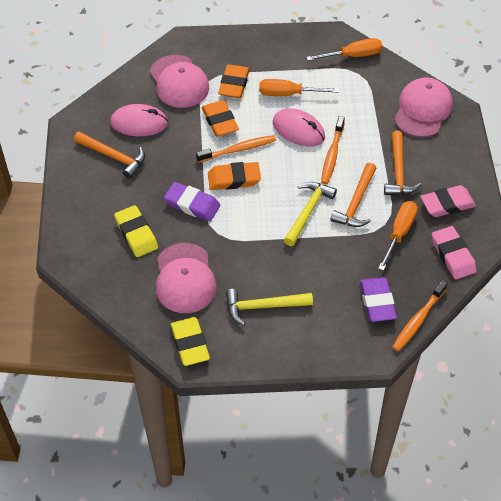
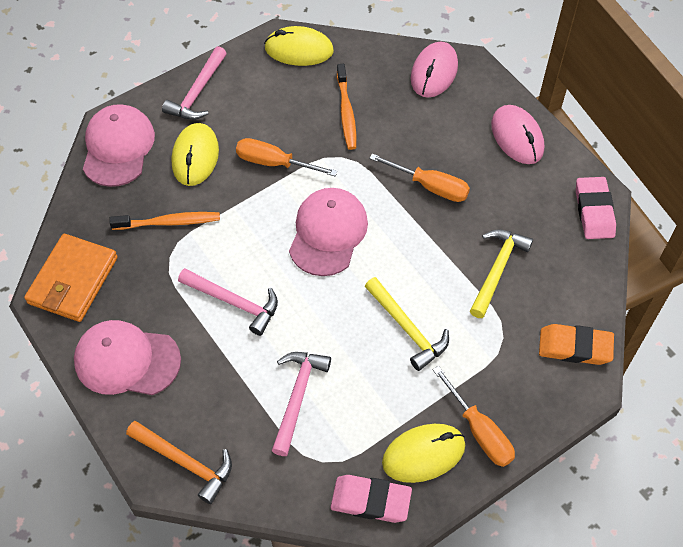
orange eraser: [202,100,239,136] [208,162,261,190] [218,64,250,98] = 3 -> [539,324,614,365] = 1
orange hammer: [74,132,145,179] [330,163,376,227] [384,131,422,195] = 3 -> [126,421,232,504] = 1
orange toothbrush: [196,135,276,163] [321,116,345,184] [392,280,448,351] = 3 -> [109,212,220,230] [337,64,356,150] = 2
orange wallet: none = 0 -> [24,234,118,322] = 1
pink hammer: none = 0 -> [162,46,227,120] [178,268,278,336] [272,352,331,456] = 3
purple eraser: [164,182,220,221] [360,277,397,322] = 2 -> none = 0
yellow eraser: [114,205,158,257] [171,317,210,366] = 2 -> none = 0
yellow mouse: none = 0 -> [171,123,219,186] [264,26,334,66] [382,424,465,483] = 3

